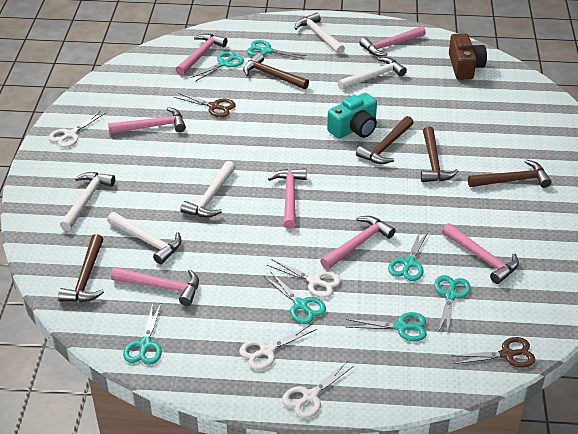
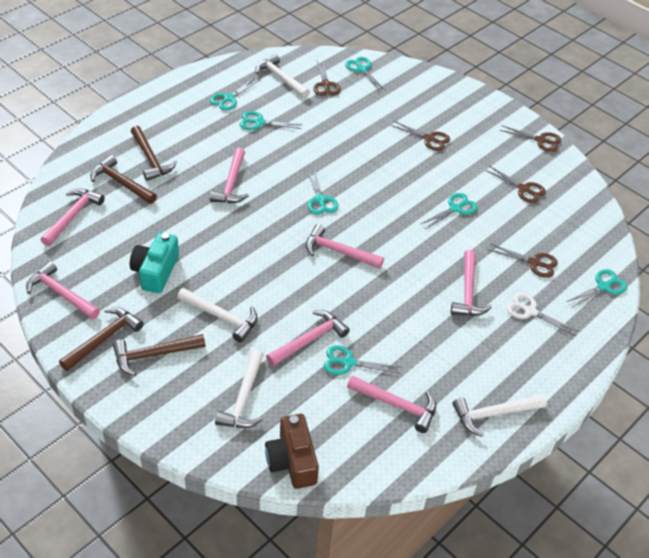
brown hammer: [58,234,104,302] [243,53,309,89] [356,116,414,164] [421,127,458,182] [468,160,551,188] = 5 -> [59,307,144,371] [90,155,157,204] [113,334,205,376] [131,126,177,181] = 4
brown scissors: [174,92,236,117] [451,337,535,367] = 2 -> [313,60,341,96] [390,121,450,151] [485,166,546,203] [489,244,558,278] [499,125,561,152] = 5
white hammer: [60,172,115,231] [107,212,182,264] [180,161,235,217] [295,12,345,54] [337,57,407,90] = 5 -> [177,288,258,343] [215,349,264,428] [255,54,310,98] [452,394,547,437] = 4
white scissors: [48,111,105,148] [239,324,317,370] [267,259,341,298] [282,362,354,418] = 4 -> [506,293,579,336] = 1

